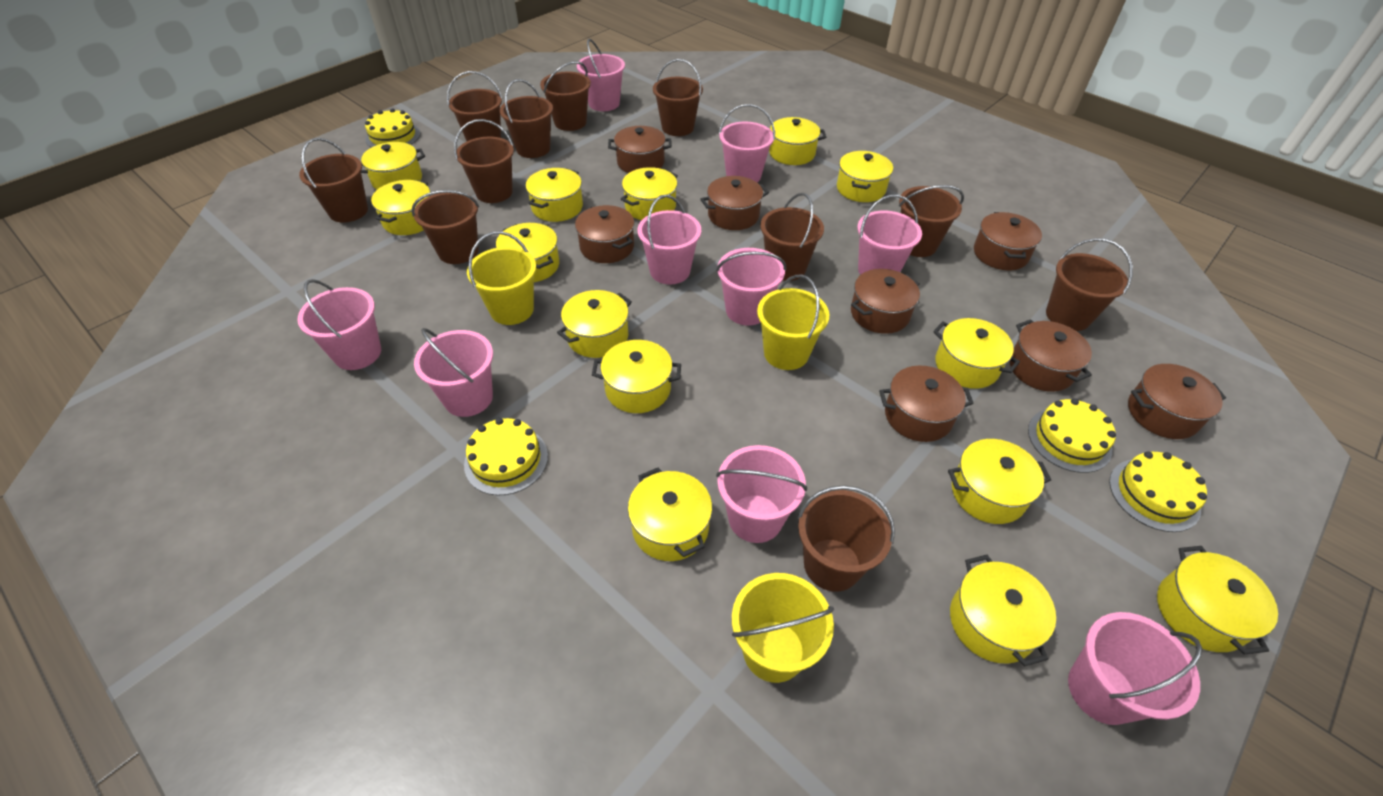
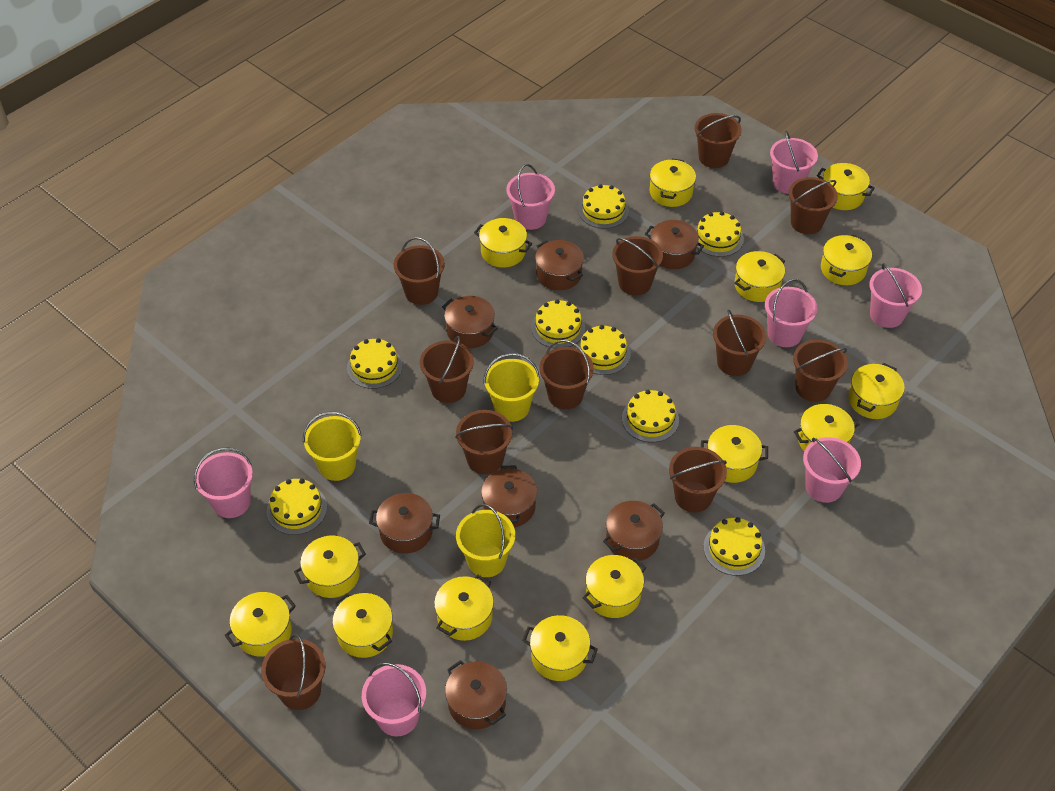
brown pot: [575,205,634,263] [608,126,672,173] [700,176,769,230] [851,269,920,334] [879,366,974,442] [974,212,1042,270] [1010,319,1092,392] [1128,364,1226,439] = 8 -> [369,493,440,554] [442,296,498,348] [445,660,507,729] [481,465,537,528] [535,240,584,290] [603,501,665,561] [645,220,704,269] = 7
pink bucket: [297,279,381,370] [414,328,493,417] [577,39,625,111] [637,195,701,284] [716,248,786,326] [716,445,807,543] [719,104,775,183] [857,194,922,275] [1068,612,1202,725] = 9 -> [194,447,253,518] [362,663,426,736] [506,164,555,230] [765,279,818,347] [770,131,818,194] [803,437,861,503] [869,263,922,328] = 7
yellow cake: [365,108,420,148] [464,418,548,496] [1028,398,1116,473] [1109,451,1207,532] = 4 -> [267,479,327,535] [347,338,403,389] [531,299,585,348] [576,325,631,375] [578,184,629,229] [622,390,679,442] [695,211,744,257] [703,517,765,576] = 8

